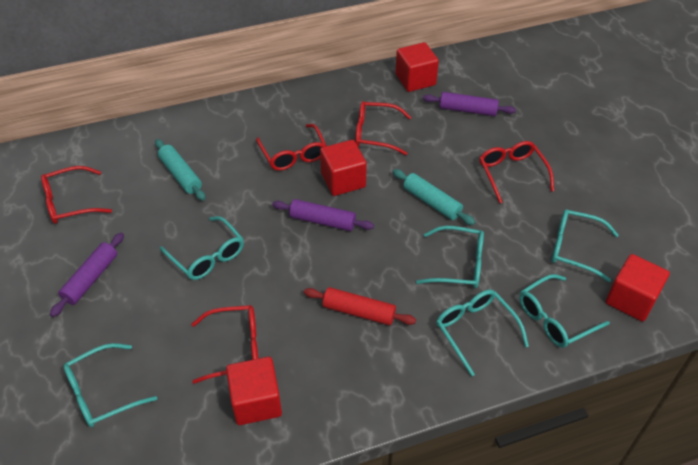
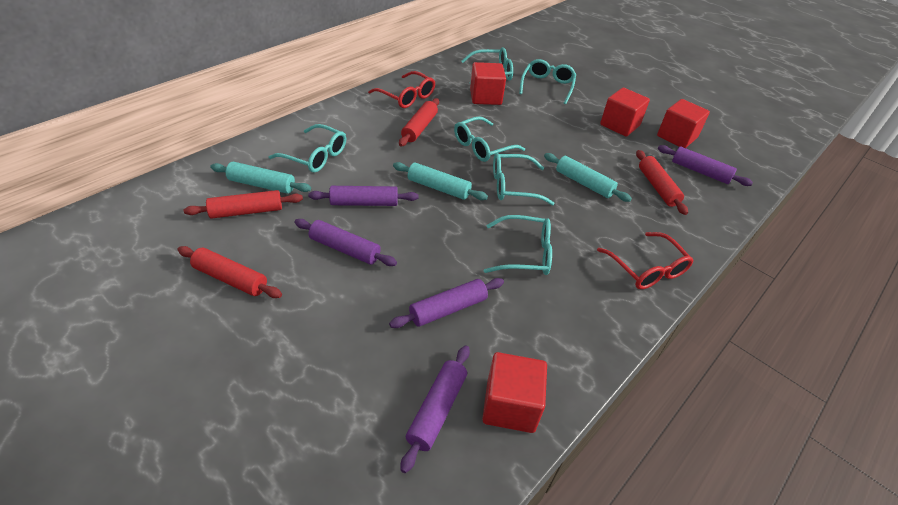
purple rolling pin: [50,233,124,317] [272,199,374,231] [423,92,516,116] = 3 -> [294,219,397,266] [308,186,419,206] [389,278,504,328] [400,346,470,473] [658,145,753,186] = 5
red glasses: [41,166,112,224] [191,305,258,384] [256,124,327,171] [355,101,411,155] [479,141,554,204] = 5 -> [368,71,435,108] [597,232,694,289] = 2
red rolling pin: [304,287,416,325] = 1 -> [178,246,282,298] [184,190,303,219] [399,98,439,147] [636,150,688,215] = 4
turquoise rolling pin: [155,139,206,201] [393,169,475,225] = 2 -> [210,162,311,194] [393,162,488,200] [544,153,632,202] = 3

